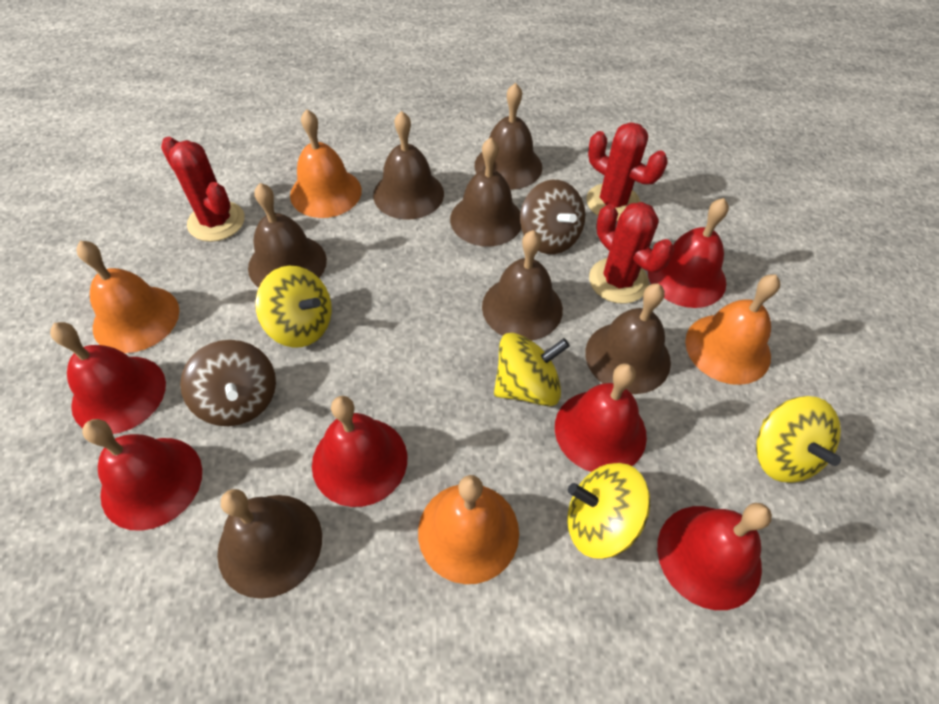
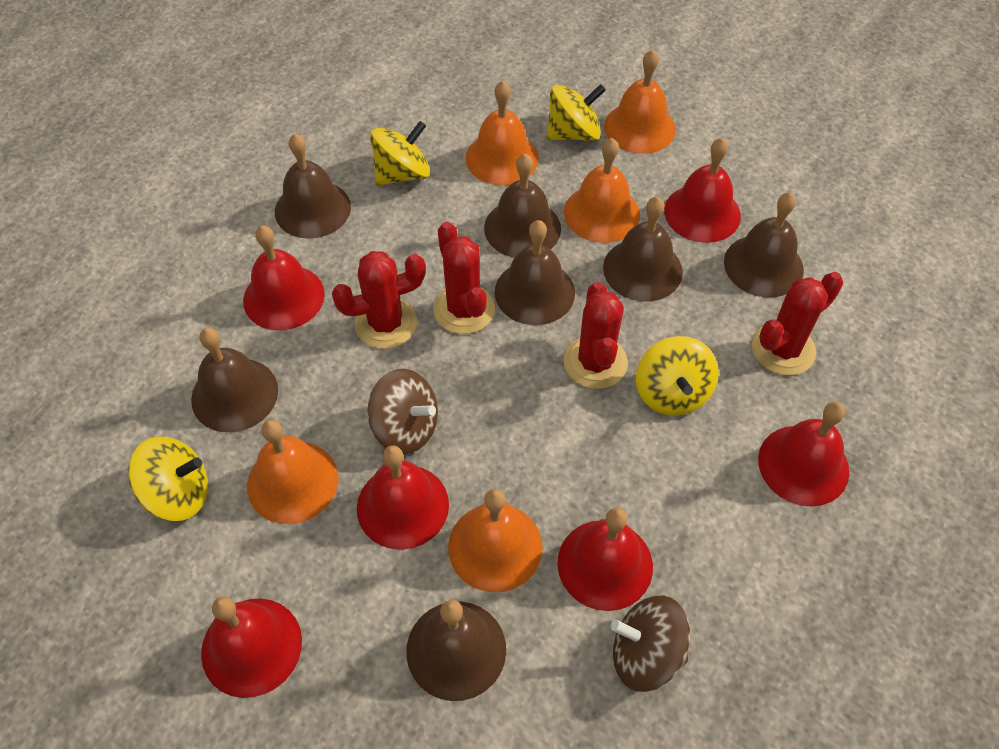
orange bell: [76,241,179,353] [290,109,362,218] [418,475,519,584] [685,274,780,385] = 4 -> [247,420,339,524] [448,489,543,592] [466,81,539,185] [564,138,640,243] [604,50,676,154] = 5
red cactus: [161,137,245,242] [587,122,668,221] [589,202,674,304] = 3 -> [332,251,426,349] [433,222,495,334] [564,282,628,389] [752,272,843,375] = 4

